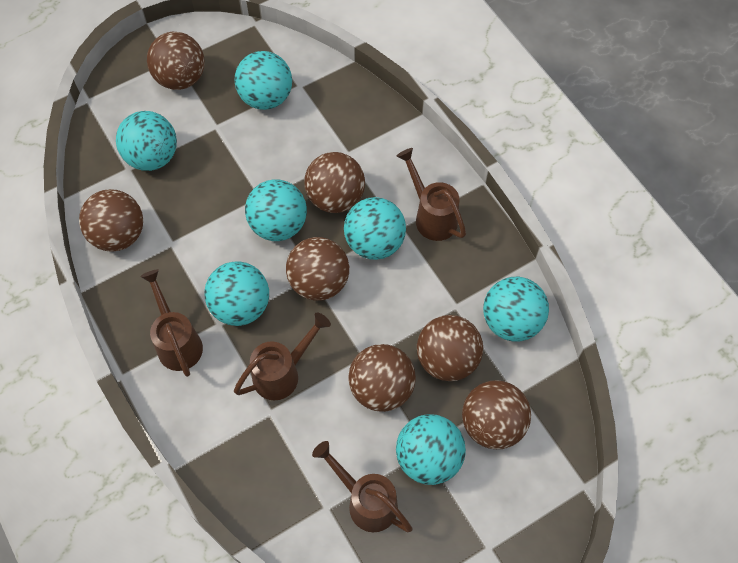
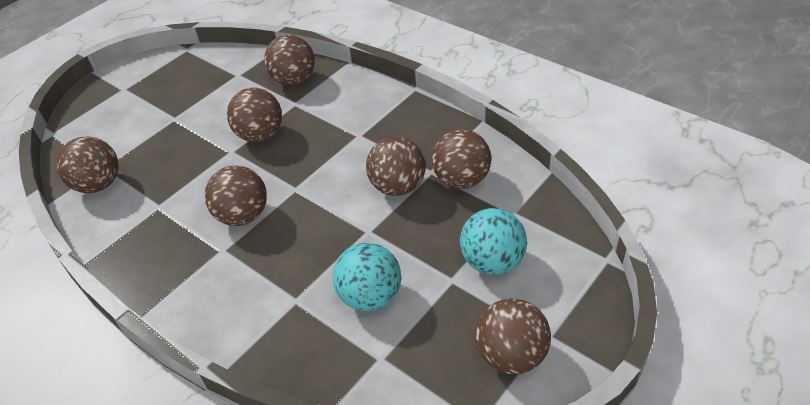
brown watering can: [140,269,203,377] [234,313,331,400] [312,441,413,532] [397,148,466,241] = 4 -> none = 0
turquoise ball: [116,111,177,171] [204,261,269,326] [234,51,292,110] [245,179,307,241] [344,197,406,260] [396,414,466,485] [483,277,549,341] = 7 -> [333,242,401,311] [460,208,527,275] = 2

